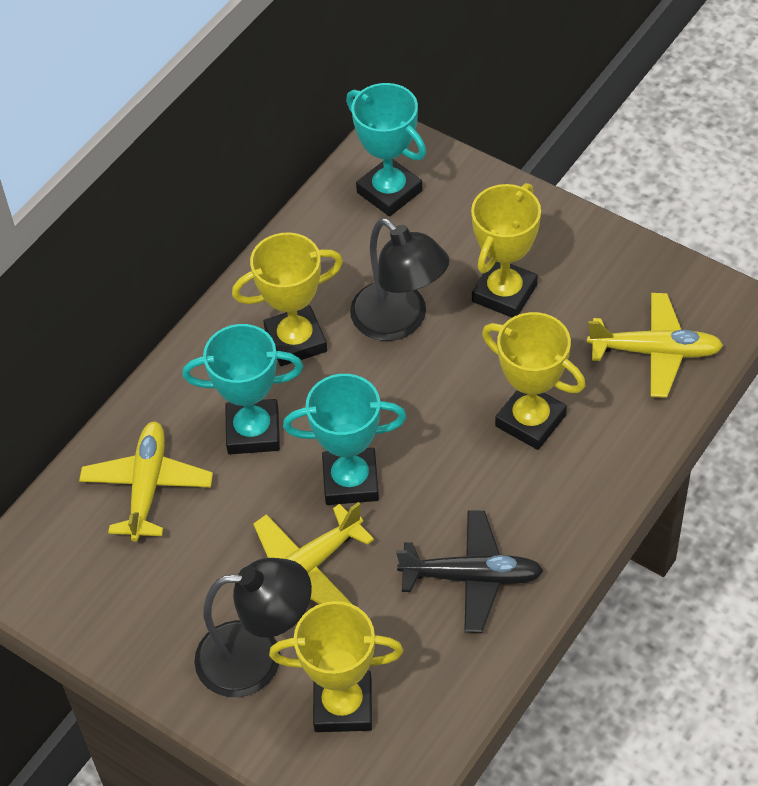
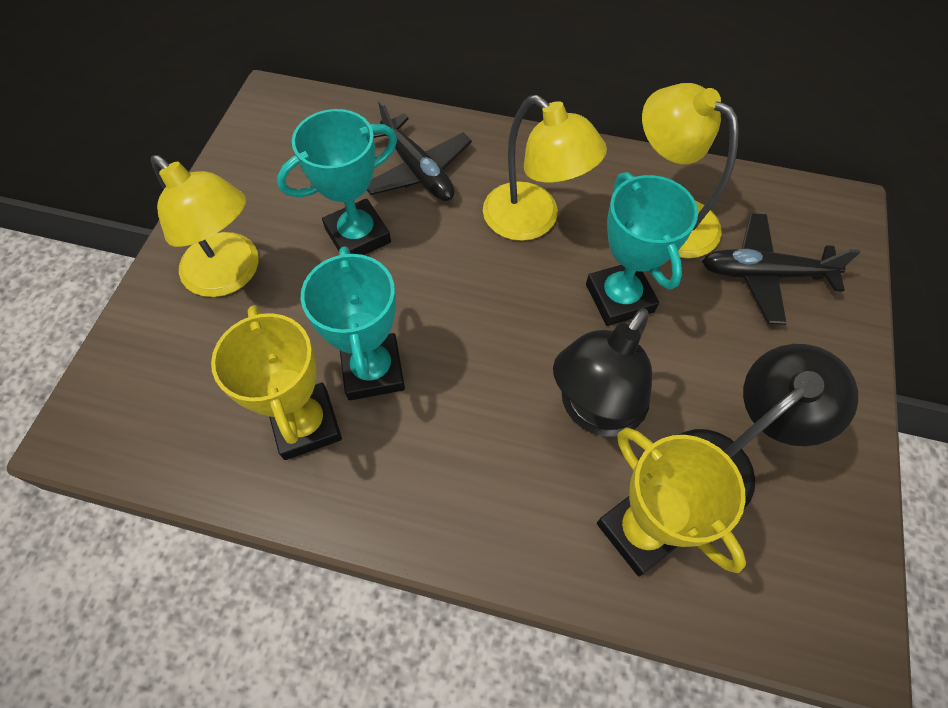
black plane: [396,510,544,633] = 1 -> [367,100,472,201] [702,213,860,325] = 2
yellow lamp: none = 0 -> [151,155,259,297] [483,95,607,241] [642,83,739,258] = 3
yellow plane: [79,421,213,541] [253,502,374,604] [587,293,724,398] = 3 -> none = 0
yellow trophy: [232,232,343,366] [269,601,403,732] [471,183,541,318] [482,312,586,450] = 4 -> [211,305,342,460] [597,428,746,576] = 2

